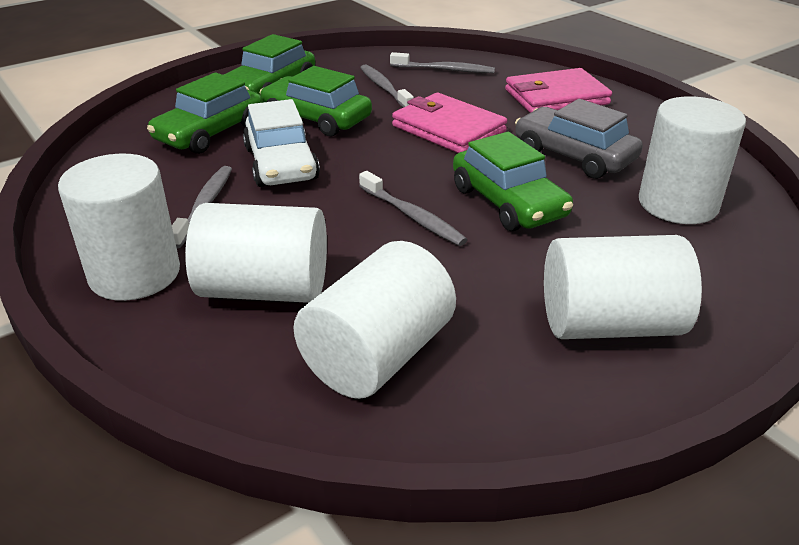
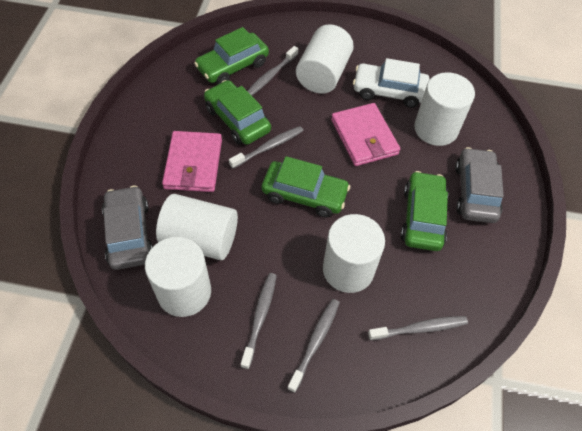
grey car: [515,99,643,179] = 1 -> [102,185,153,270] [455,147,504,223] = 2
grey toothbrush: [172,166,232,249] [359,171,468,246] [360,64,414,108] [390,52,495,73] = 4 -> [229,126,303,169] [241,273,277,369] [248,46,298,96] [287,299,340,393] [368,316,468,341] = 5

